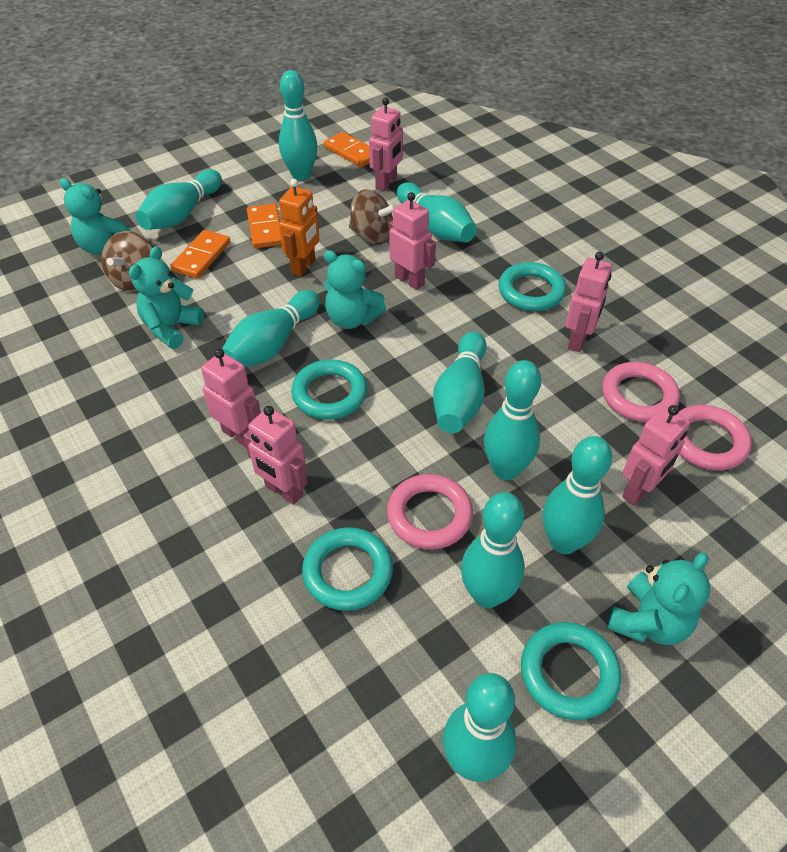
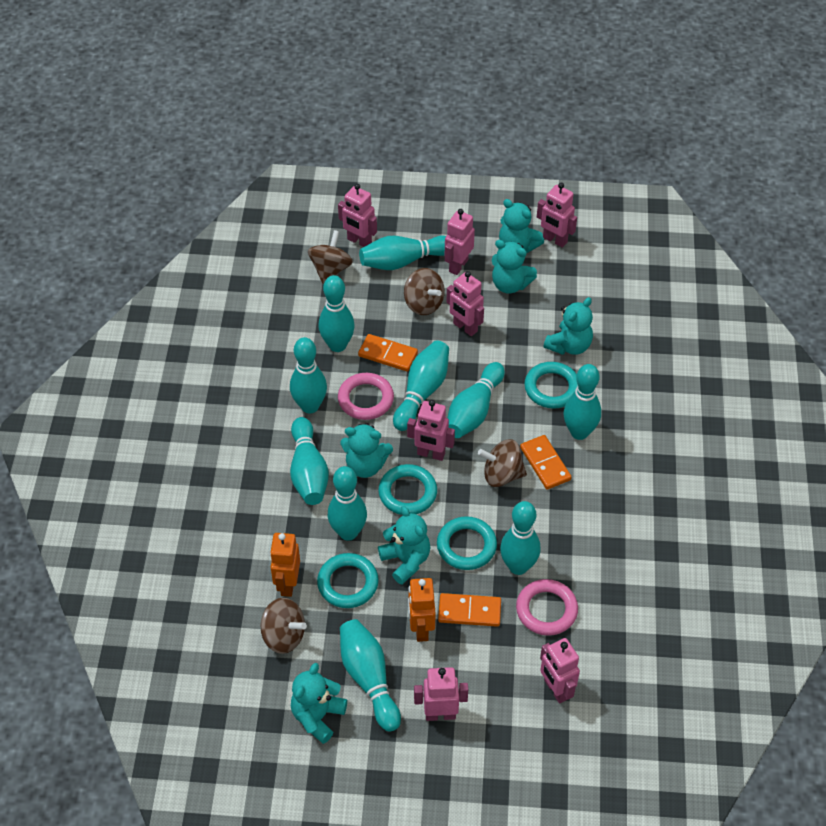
brown spinning top: [101,231,152,291] [349,190,397,245] = 2 -> [260,598,307,654] [308,230,353,284] [404,268,445,315] [478,439,527,487] = 4
orange robot: [279,179,319,277] = 1 -> [270,533,300,597] [408,578,436,642] = 2
pink ring: [387,474,473,550] [602,362,680,422] [678,405,752,470] = 3 -> [338,373,394,420] [516,579,578,636] = 2
pink robot: [201,348,261,447] [244,406,308,505] [369,98,403,191] [389,192,436,290] [566,252,612,352] [622,405,690,505] = 6 -> [338,184,377,247] [407,400,455,461] [414,667,468,721] [445,209,475,275] [447,271,484,336] [537,183,577,248] [540,638,580,704] = 7
turquoise bowling pin: [135,169,222,230] [222,290,320,367] [279,70,318,181] [397,182,477,242] [433,331,487,433] [443,673,516,782] [461,492,525,608] [484,360,541,480] [543,436,612,554] = 9 -> [290,337,327,414] [290,417,329,505] [318,275,355,352] [328,466,367,541] [340,619,401,732] [359,236,446,270] [393,340,449,431] [448,362,505,438] [500,501,541,575] [564,364,601,440] = 10
turquoise teddy bear: [60,178,132,254] [129,246,204,349] [324,250,386,329] [607,552,710,645] = 4 -> [291,663,347,744] [340,423,393,478] [378,506,430,584] [492,240,537,294] [499,199,544,253] [543,297,593,355] = 6

